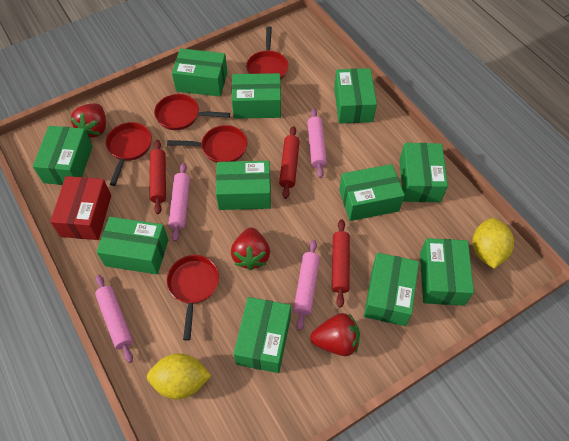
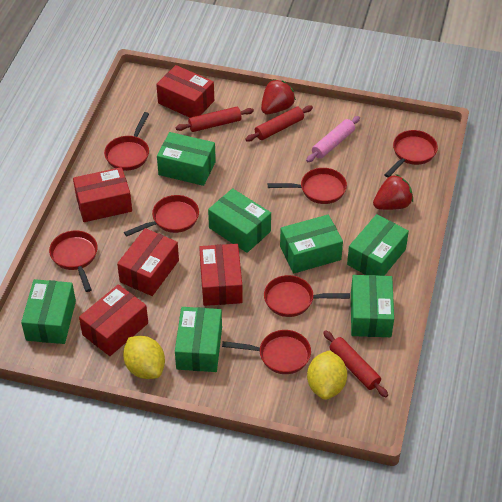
green box: [33,126,92,185] [96,217,168,274] [172,48,227,97] [216,161,271,210] [232,73,281,119] [234,297,291,373] [334,68,377,124] [339,164,405,221] [364,253,419,326] [399,143,448,202] [420,238,474,306] = 11 -> [21,279,76,344] [157,132,216,186] [175,307,222,372] [208,188,271,253] [280,215,343,273] [347,214,409,276] [351,275,394,337] = 7
pink rolling pin: [95,275,133,363] [168,163,190,242] [294,240,320,330] [307,108,327,178] = 4 -> [306,116,360,162] = 1
red box: [50,176,111,240] = 1 -> [73,167,132,222] [79,284,148,356] [117,228,179,296] [156,65,214,118] [199,244,243,306] = 5
red pan: [106,122,152,186] [154,94,230,130] [166,255,219,341] [167,125,247,163] [246,26,288,80] = 5 -> [49,230,98,292] [104,112,149,171] [124,195,199,237] [222,330,311,374] [264,275,350,317] [268,168,347,204] [384,130,438,178] = 7
red strawberry: [70,104,106,139] [231,227,270,270] [310,313,360,356] = 3 -> [261,79,296,115] [373,174,413,210] = 2

